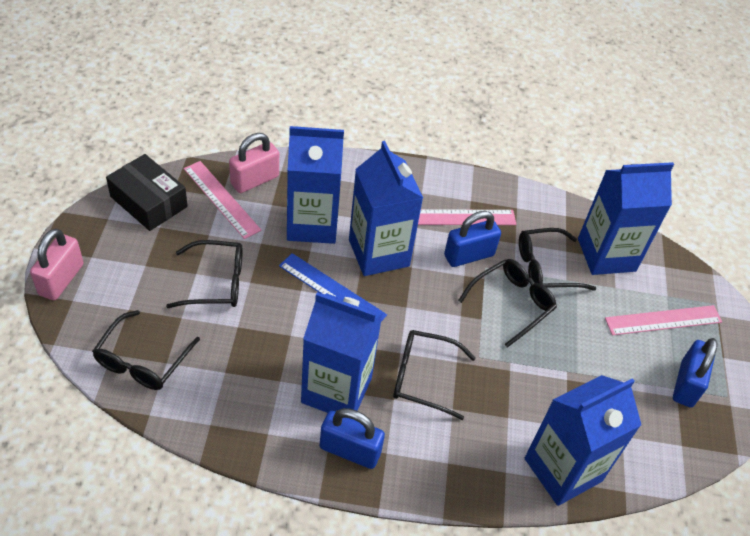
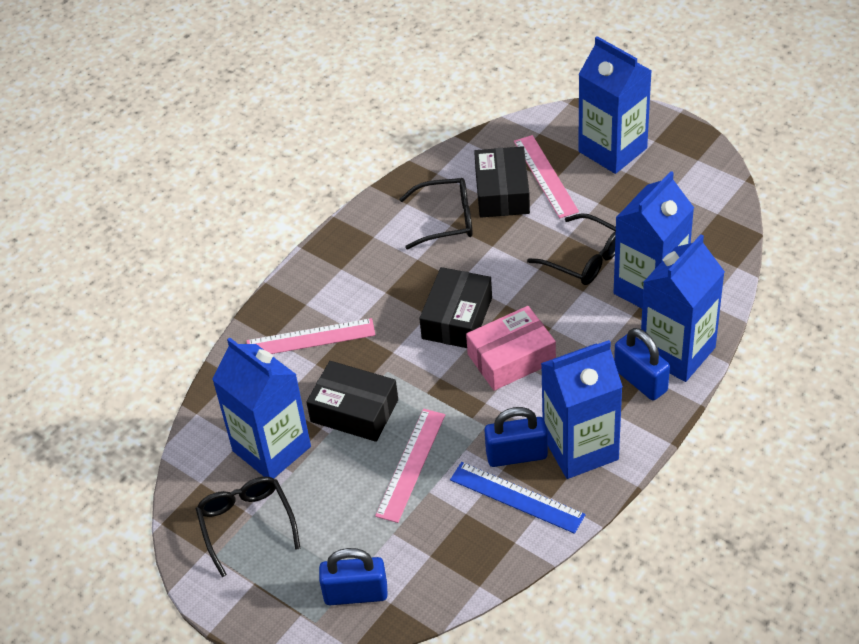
black box: [106,154,188,231] = 1 -> [306,361,398,442] [419,267,492,348] [474,146,530,218] = 3
black glasses: [92,310,200,390] [166,240,243,308] [393,330,476,420] [458,259,557,348] [519,228,597,291] = 5 -> [196,477,301,577] [399,178,473,250] [527,213,616,285] = 3
pink box: none = 0 -> [466,306,556,391] = 1
pink padlock: [30,228,84,300] [229,133,279,193] = 2 -> none = 0

